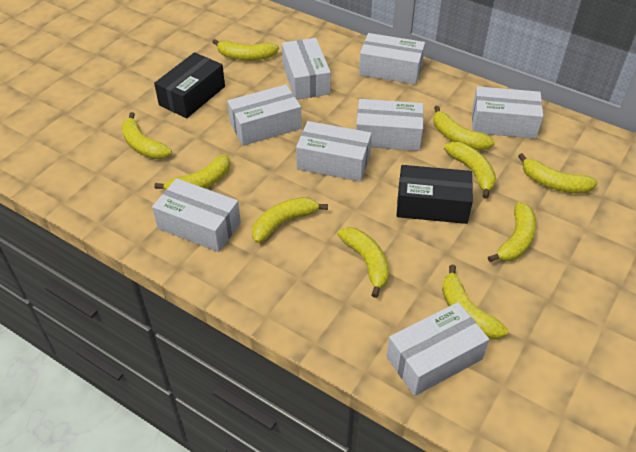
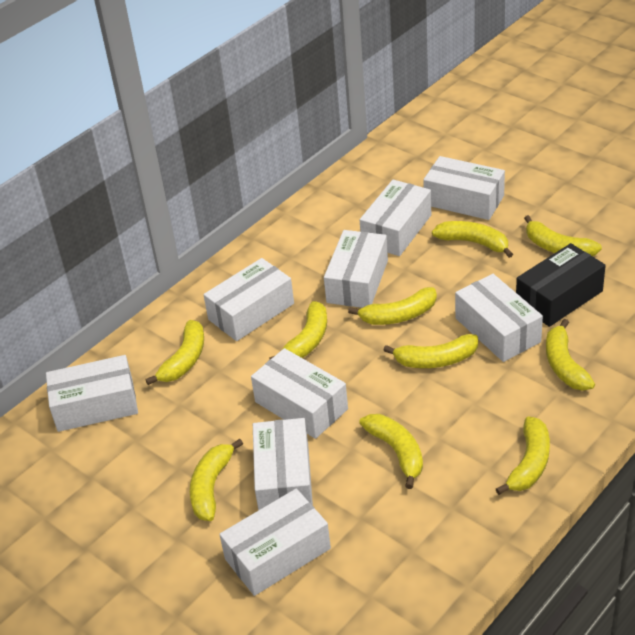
black box: [154,52,225,118] [396,165,473,224] = 2 -> [516,243,606,327] = 1
white box: [152,178,241,252] [227,84,302,146] [282,38,331,100] [296,121,372,182] [356,99,424,151] [359,33,425,85] [386,302,489,396] [472,86,543,139] = 8 -> [46,355,138,432] [203,258,294,341] [219,489,331,596] [251,348,348,439] [253,418,313,510] [324,230,388,308] [360,179,431,256] [423,156,505,220] [455,274,543,362] = 9

